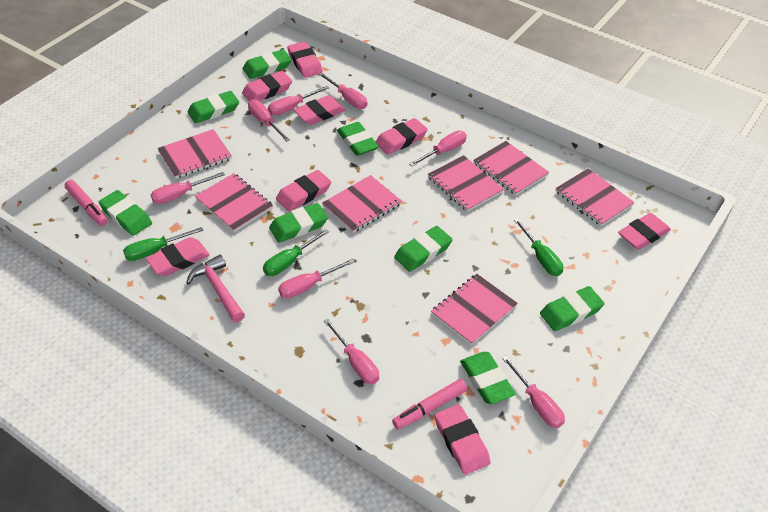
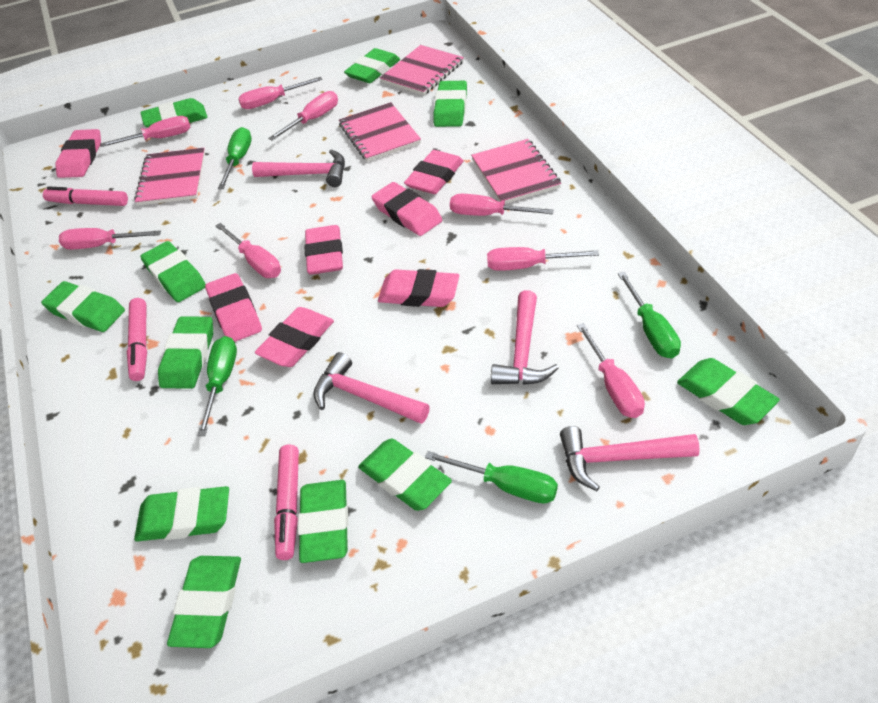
green eraser: [99,190,152,236] [188,91,239,123] [243,49,292,79] [269,203,328,243] [337,122,379,156] [394,226,453,272] [460,352,516,404] [540,286,605,331] = 8 -> [41,281,125,332] [134,486,229,542] [140,98,208,128] [141,241,206,302] [158,317,213,389] [167,556,241,648] [298,480,348,563] [344,48,400,83] [358,439,452,511] [433,81,467,127] [677,358,780,425] = 11
green screwdriver: [123,227,204,261] [263,229,329,276] [514,218,563,276] = 3 -> [197,336,237,436] [218,127,252,189] [425,451,558,504] [618,272,681,358] = 4
pink eraser: [146,237,210,276] [242,71,292,101] [276,170,331,212] [287,41,323,78] [294,95,345,125] [376,118,428,155] [435,404,491,475] [618,213,671,250] = 8 -> [55,129,101,178] [205,273,262,342] [255,307,334,367] [304,225,343,275] [371,182,442,236] [378,269,459,307] [404,150,464,194] = 7
pink hammer: [186,255,245,323] = 1 -> [252,149,345,187] [313,352,430,424] [491,290,559,385] [560,426,700,491] = 4
pink marker: [65,180,108,226] [392,379,467,429] = 2 -> [43,186,128,206] [127,298,147,381] [274,445,299,560] = 3
pink notebook: [158,129,232,179] [195,173,273,232] [322,175,402,233] [428,155,504,212] [431,274,518,345] [473,141,549,195] [556,168,635,226] = 7 -> [134,148,205,206] [339,102,421,162] [380,45,464,95] [471,139,561,204] = 4

